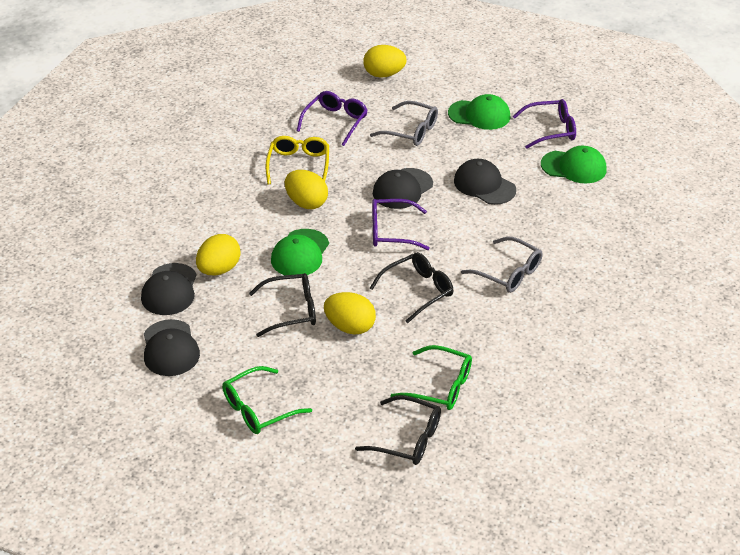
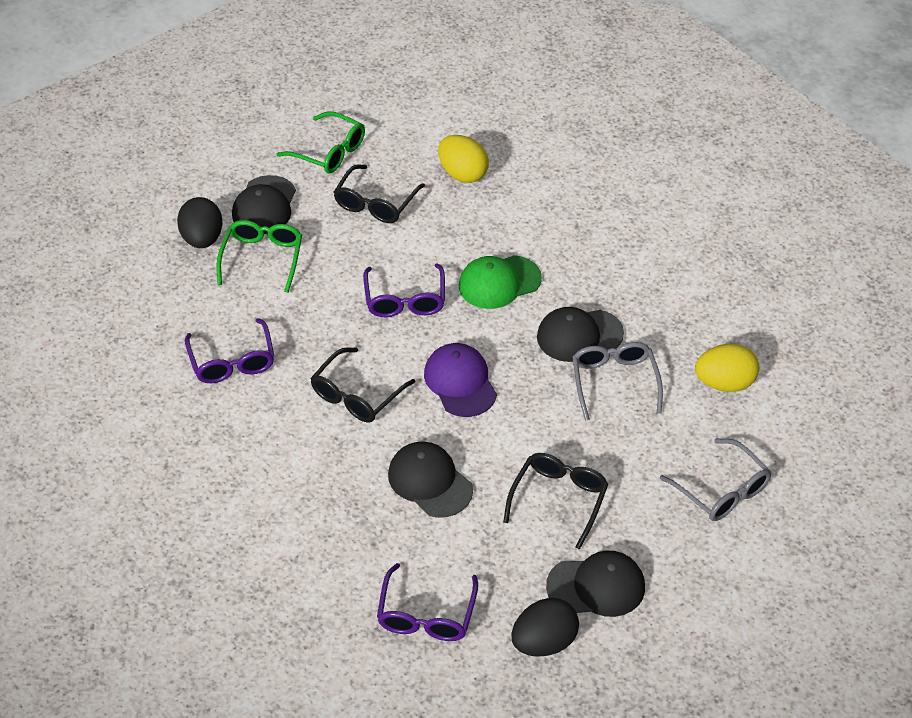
black egg: none = 0 -> [177,197,223,248] [511,598,579,657] = 2
green cap: [271,229,329,275] [448,94,510,130] [541,146,607,184] = 3 -> [459,255,542,309] = 1
purple cap: none = 0 -> [424,343,497,417] = 1
yellow egg: [196,234,241,275] [285,170,328,209] [324,292,376,335] [363,45,407,78] = 4 -> [438,135,489,183] [695,344,759,392] = 2
yellow glasses: [266,136,329,185] = 1 -> none = 0

